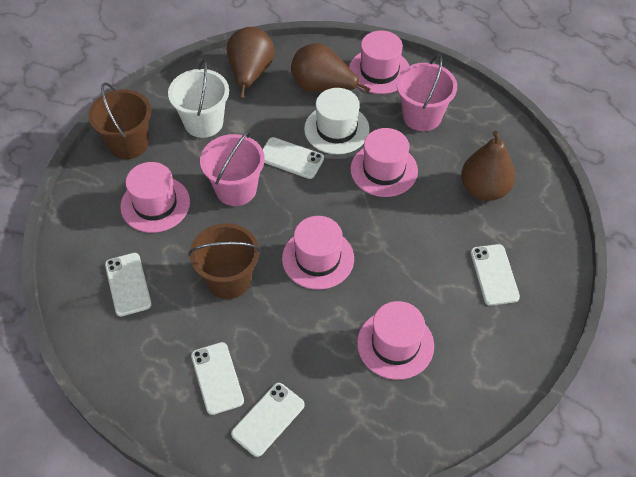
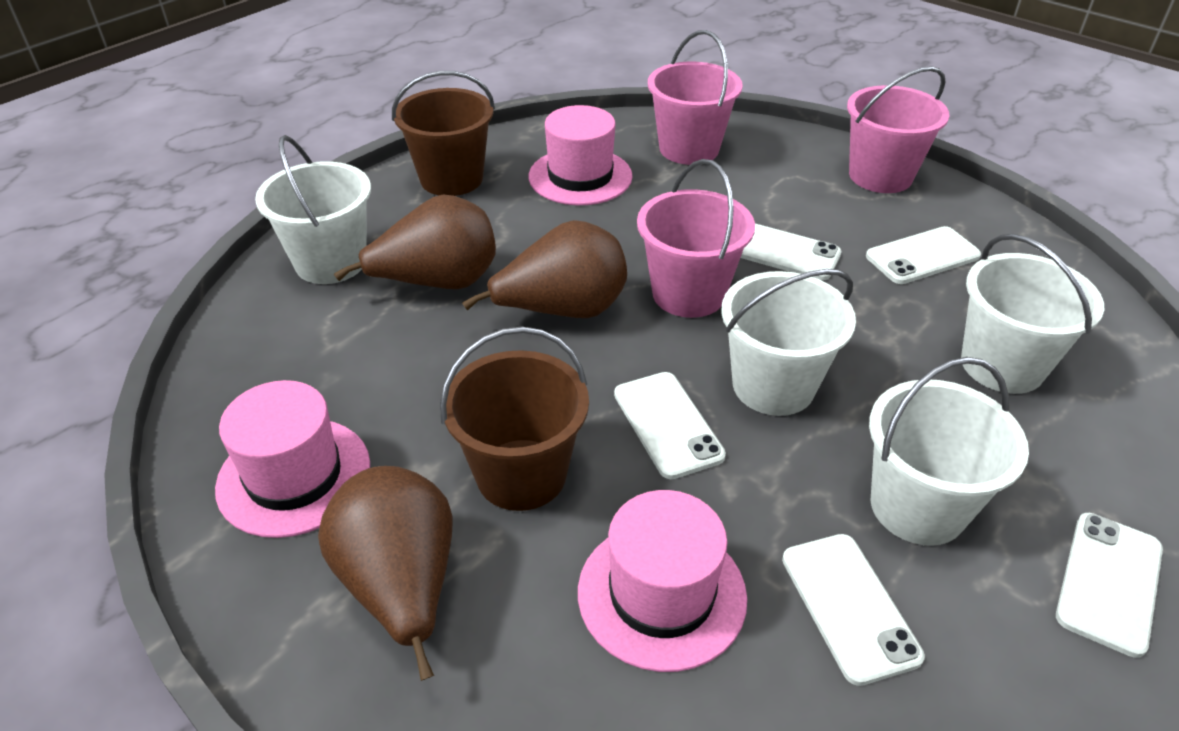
pink bucket: [200,130,265,206] [397,54,457,131] = 2 -> [637,159,755,318] [648,30,743,165] [847,66,949,193] = 3
pink hat: [120,162,190,233] [282,216,354,290] [349,31,409,94] [350,128,418,197] [357,301,434,380] = 5 -> [215,380,370,538] [529,105,633,205] [578,490,747,672] = 3
white bucket: [168,59,229,138] = 1 -> [255,135,371,284] [721,269,856,416] [869,357,1029,546] [961,234,1104,394] = 4
white hat: [304,88,369,155] = 1 -> none = 0

